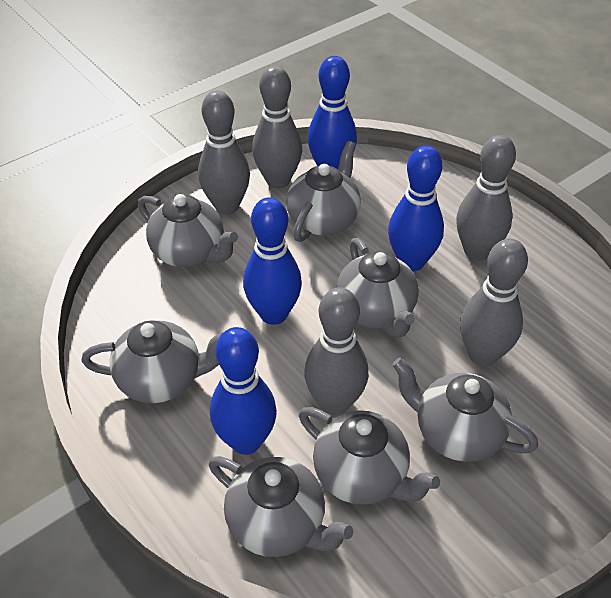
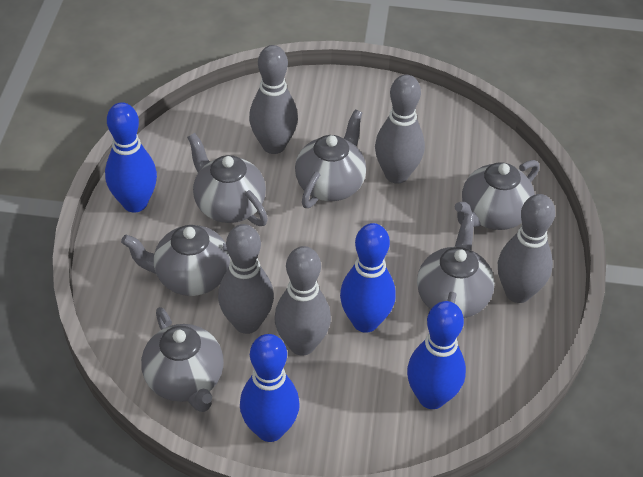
grey teapot: [82,320,224,403] [138,194,238,267] [209,456,353,557] [286,141,361,242] [299,407,440,505] [336,238,419,338] [392,358,538,462] = 7 -> [121,225,230,296] [141,307,224,412] [187,133,268,226] [295,109,366,208] [417,213,494,318] [455,160,540,230] = 6

